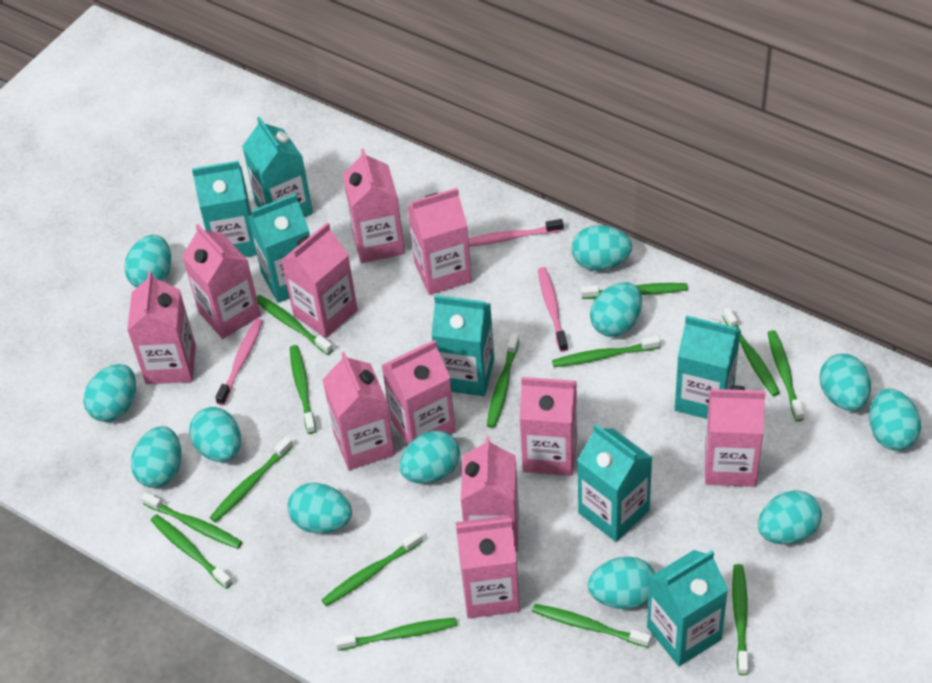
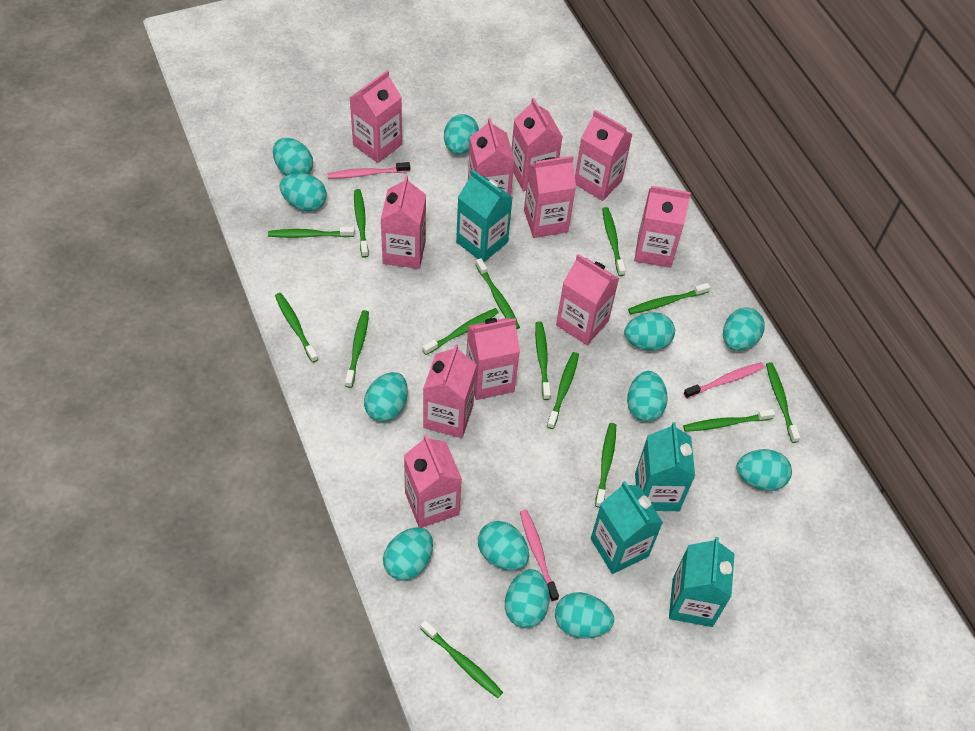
turquoise carton: [192,161,257,257] [242,117,313,217] [248,193,310,303] [431,295,494,396] [577,424,653,542] [647,550,728,666] [675,315,741,419] = 7 -> [456,170,513,262] [591,481,663,574] [635,422,695,511] [669,537,734,627] = 4

